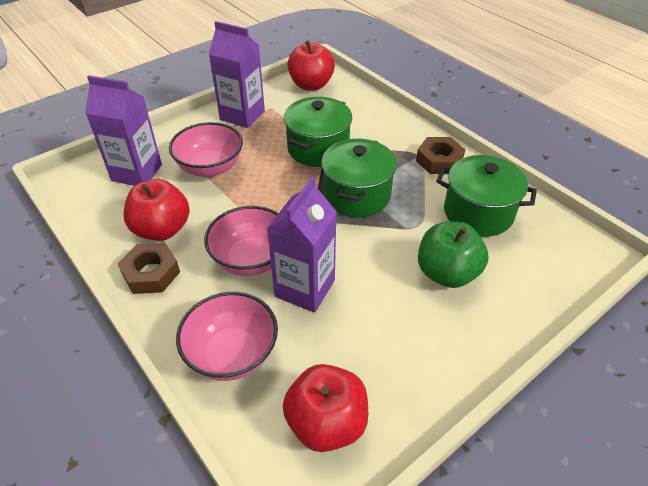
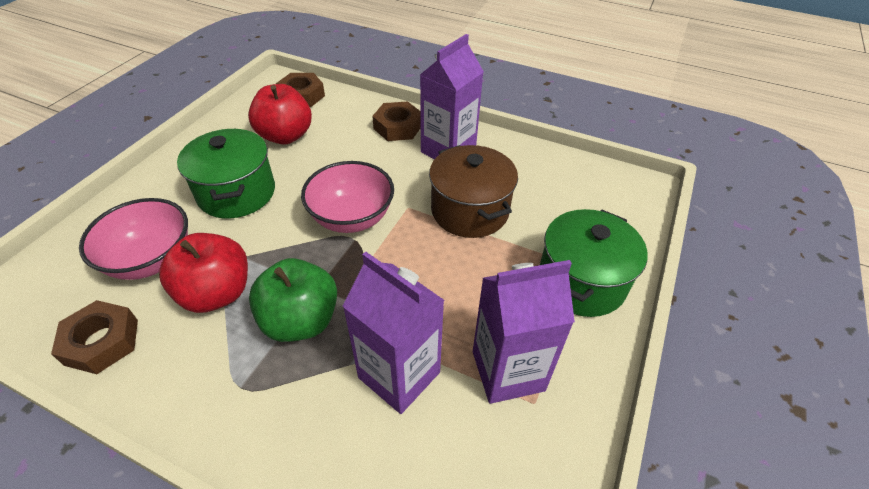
brown nut: [118,243,180,294] [416,137,465,174] = 2 -> [51,300,138,374] [276,73,325,107] [372,101,421,141] = 3
brown pot: none = 0 -> [429,145,518,238] = 1
green pot: [284,97,352,167] [321,138,397,217] [436,155,537,237] = 3 -> [177,129,275,218] [540,209,648,317] = 2
pink bowl: [169,122,243,177] [176,292,278,381] [204,206,278,276] = 3 -> [79,198,188,280] [301,161,394,233] = 2
red apple: [123,179,190,241] [283,364,368,452] [288,41,335,91] = 3 -> [159,233,248,313] [248,84,312,144] = 2

